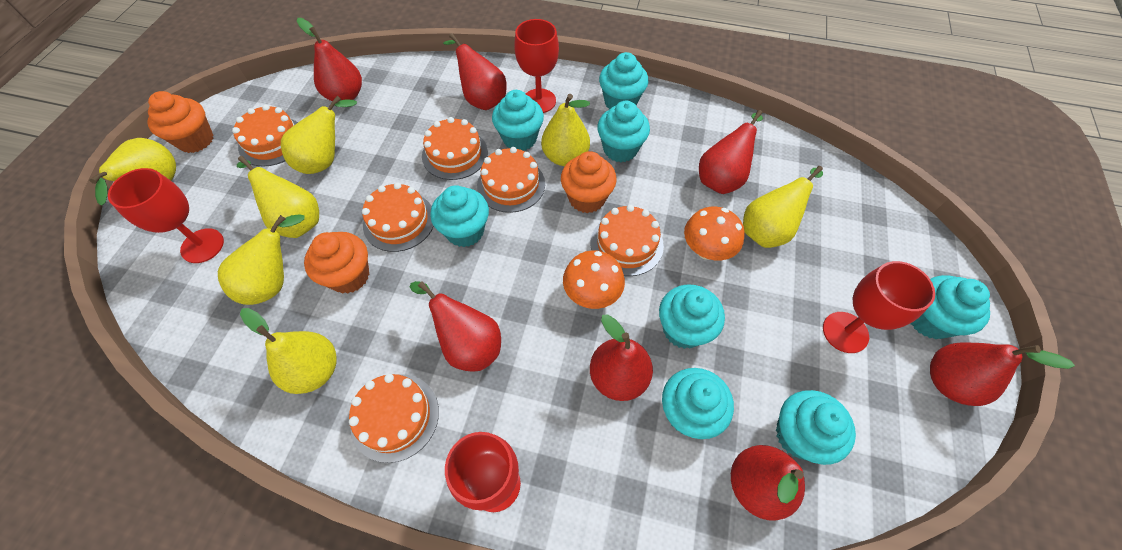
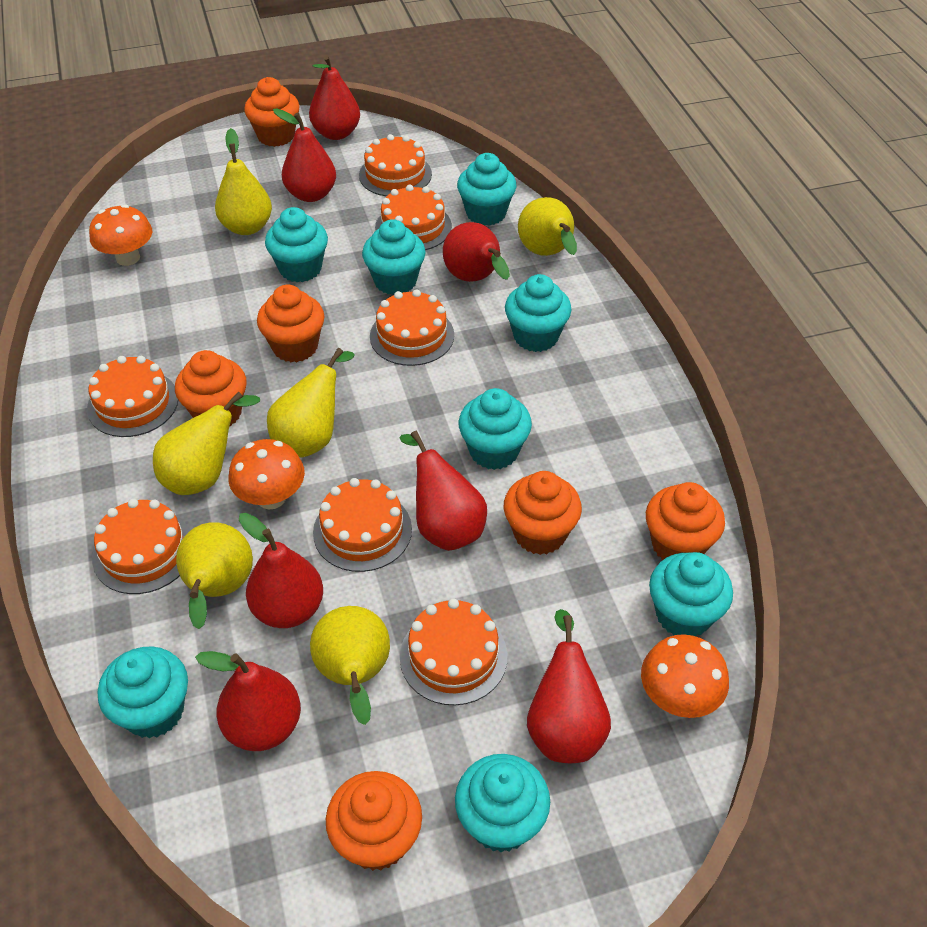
orange cake: [232,105,298,167] [349,374,439,463] [362,182,434,252] [422,117,488,180] [477,147,545,213] [591,205,664,276] = 6 -> [87,356,178,437] [92,499,191,594] [313,478,412,572] [359,134,432,196] [370,289,454,366] [375,185,452,250] [400,598,508,705] = 7
orange cupcake: [147,91,213,153] [304,232,369,294] [561,151,617,213] = 3 -> [175,350,247,426] [244,77,300,147] [257,285,325,362] [326,771,422,871] [504,471,582,555] [646,482,725,560] = 6
orange mushroom: [563,250,625,309] [684,207,745,260] = 2 -> [89,204,152,266] [229,439,305,509] [641,634,729,718] = 3
red goblet: [108,168,224,263] [445,432,521,512] [514,19,559,113] [823,261,935,353] = 4 -> none = 0
yellow pear: [90,138,176,205] [218,214,305,305] [237,156,319,238] [240,308,337,394] [281,96,357,174] [541,94,590,166] [743,166,823,248] = 7 -> [153,391,260,495] [176,522,253,629] [215,128,272,235] [267,348,355,458] [310,606,390,725] [518,197,577,256] = 6

